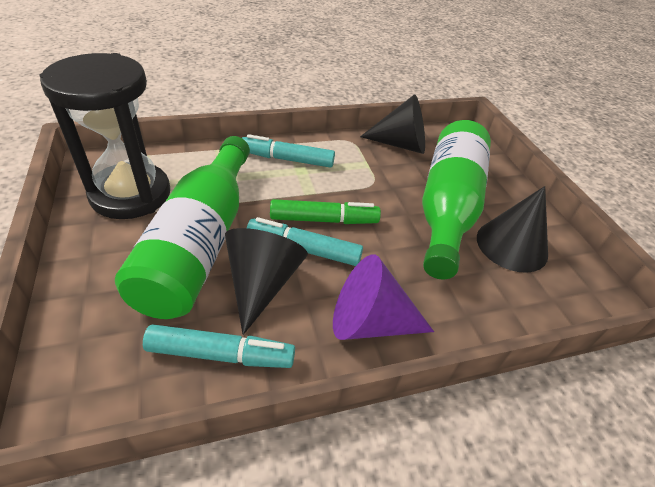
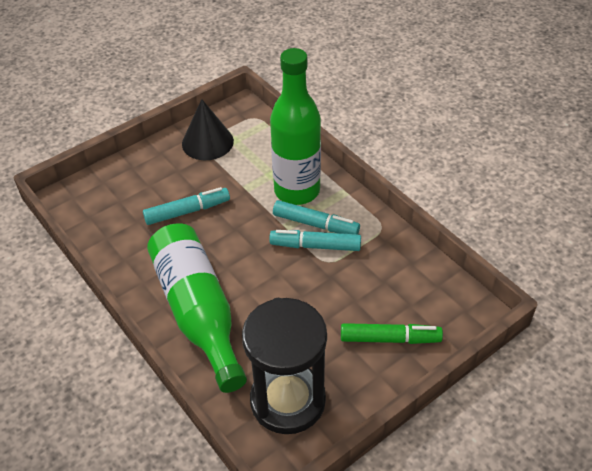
black cone: [225,228,308,335] [360,94,425,154] [477,186,548,273] = 3 -> [182,99,234,160] = 1
purple cone: [333,254,434,340] = 1 -> none = 0

